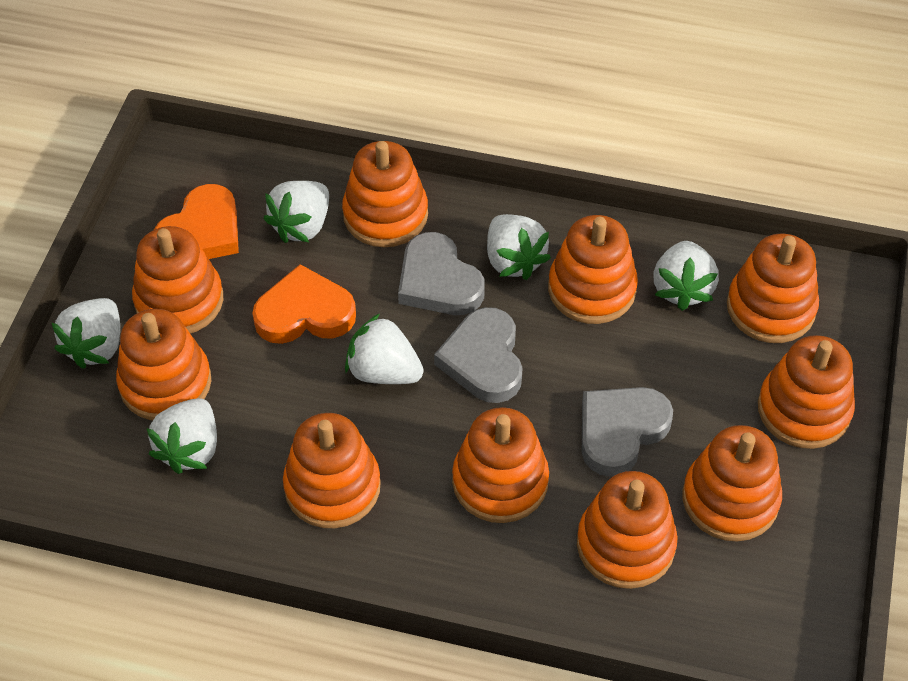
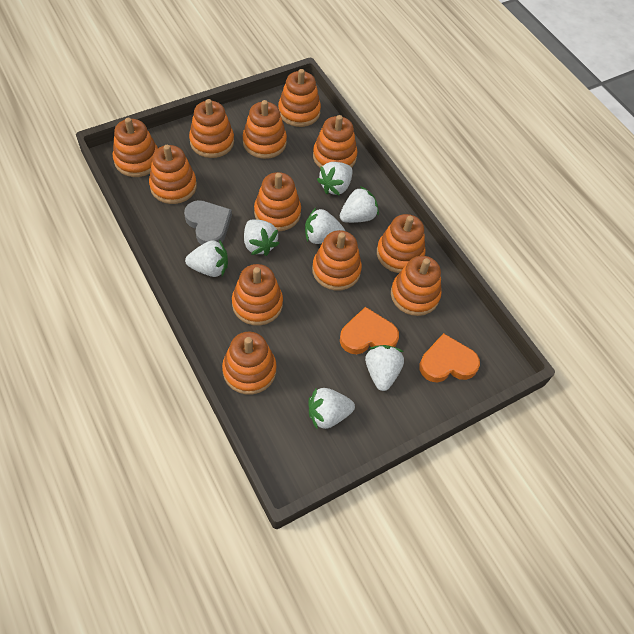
grey heart: [398,232,485,315] [434,307,523,403] [582,387,673,477] = 3 -> [184,200,232,245] = 1
orange stacking toy: [116,309,211,420] [132,226,223,333] [283,413,381,528] [342,141,428,247] [452,407,549,523] [548,215,638,324] [577,471,678,589] [683,425,782,542] [727,233,819,343] [758,335,855,449] = 10 -> [113,118,158,177] [149,145,197,204] [189,99,234,158] [222,332,277,395] [232,264,283,326] [243,100,287,159] [254,172,301,231] [278,69,321,127] [312,230,362,291] [313,115,358,168] [377,214,426,273] [391,256,442,316] = 12
white strawberry: [51,298,120,369] [147,398,217,474] [264,181,329,243] [345,314,424,384] [487,214,551,280] [653,241,719,311] = 6 -> [185,240,228,277] [244,219,280,256] [305,208,345,244] [309,388,355,429] [317,162,353,196] [340,186,379,223] [365,345,404,391] = 7

